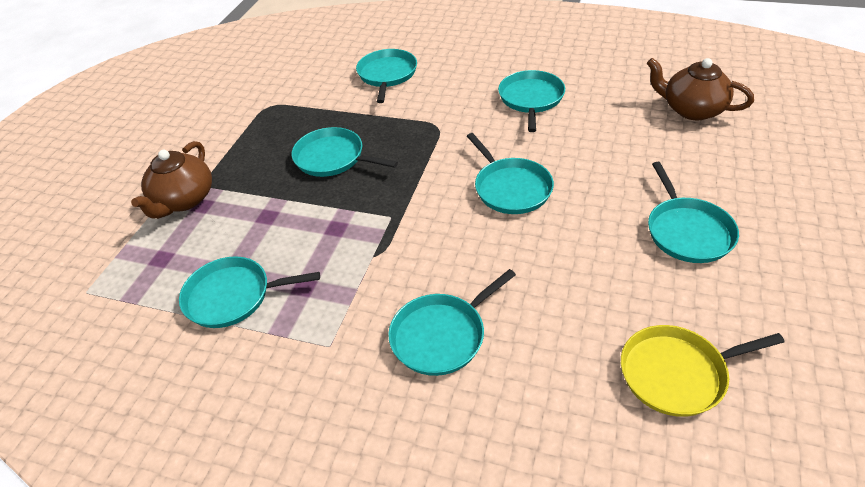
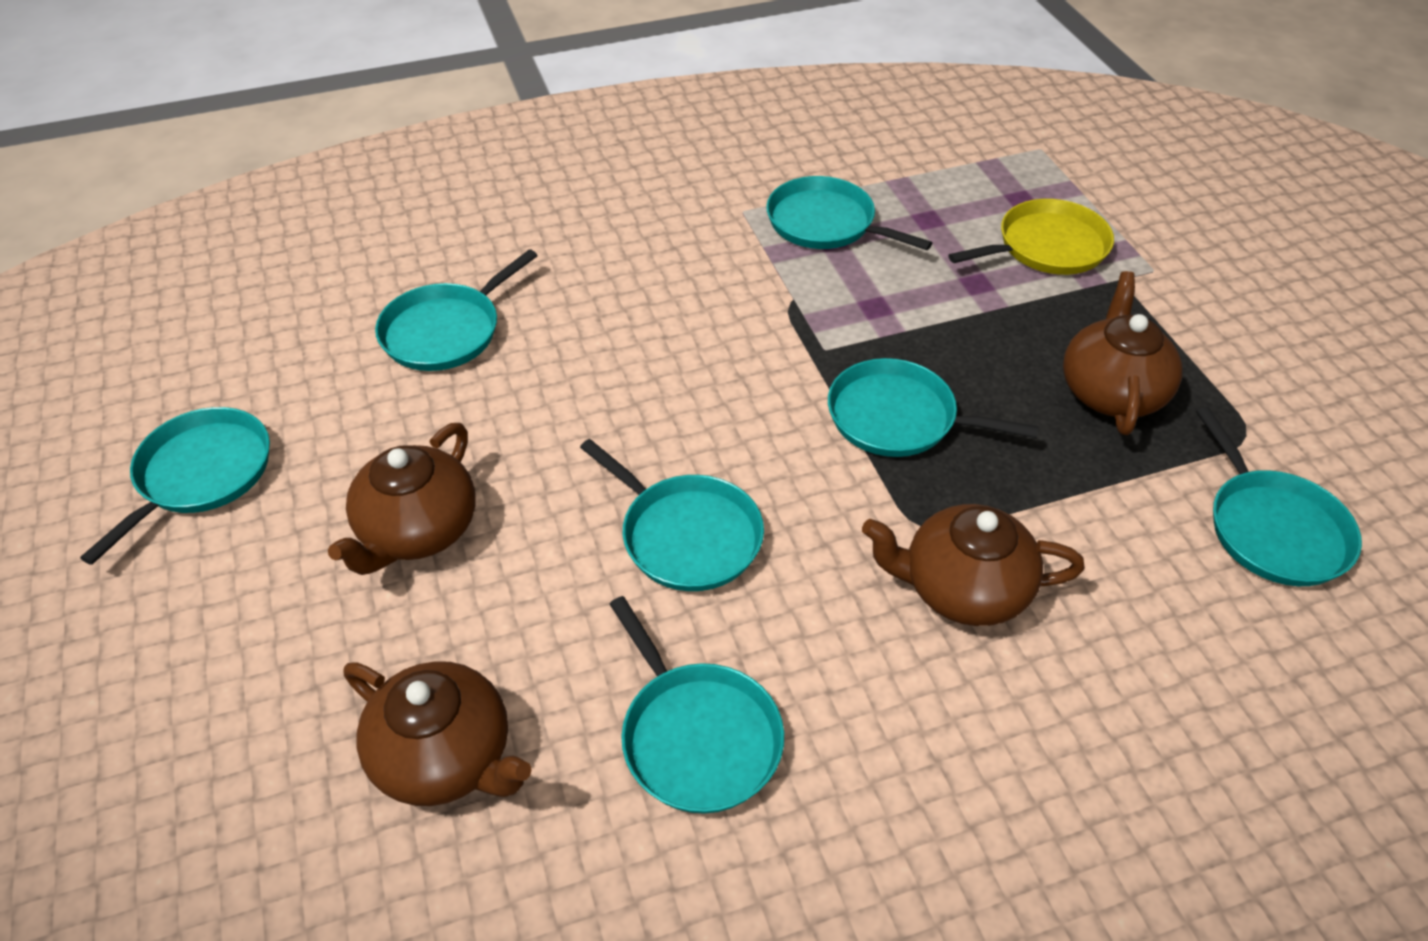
brown teapot: [131,141,212,219] [647,58,754,120] = 2 -> [328,423,476,575] [344,661,532,806] [862,504,1085,626] [1063,271,1182,435] = 4

